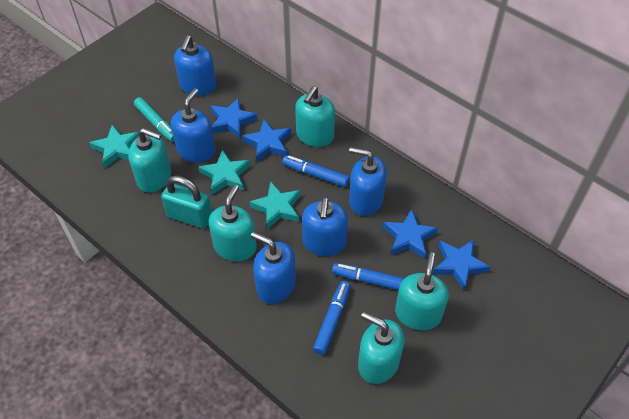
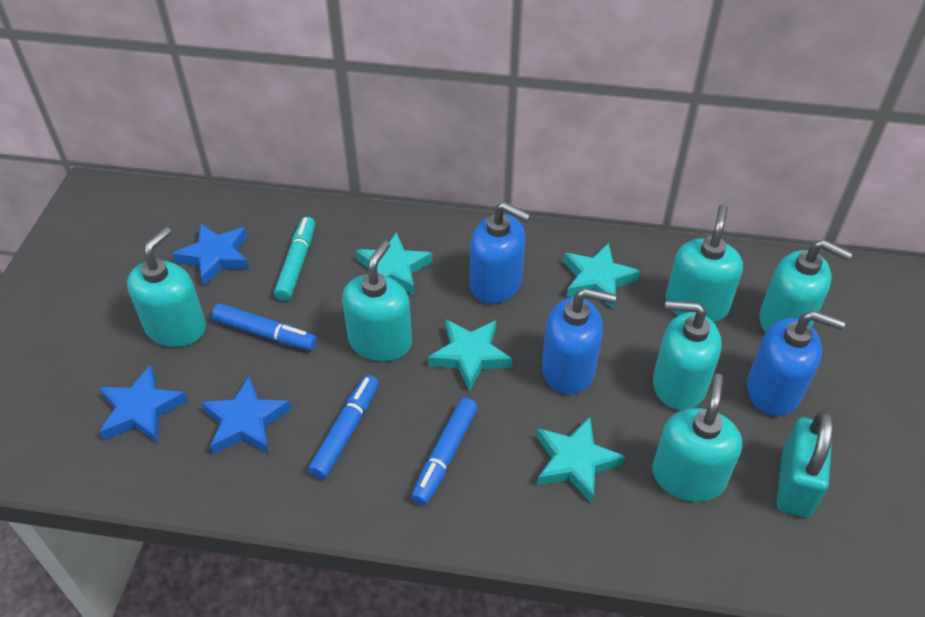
blue soap dispenser: [171,88,216,163] [174,35,216,96] [251,232,296,304] [302,197,348,256] [349,147,387,216] = 5 -> [470,202,531,304] [542,288,616,394] [747,310,845,416] = 3
blue star: [211,98,257,139] [242,120,291,162] [383,209,438,259] [433,240,490,290] = 4 -> [99,365,188,443] [172,223,249,286] [201,376,291,455] = 3
turquoise soap dispenser: [128,128,171,193] [209,185,257,261] [295,86,335,147] [358,312,404,384] [395,252,449,330] = 5 -> [127,227,206,347] [342,241,412,362] [652,374,742,502] [653,301,722,410] [665,204,743,323] [760,239,853,333] = 6
turquoise star: [89,125,139,168] [199,150,250,195] [249,181,301,229] = 3 -> [356,232,432,295] [428,320,512,392] [537,417,625,503] [564,243,641,309] = 4

